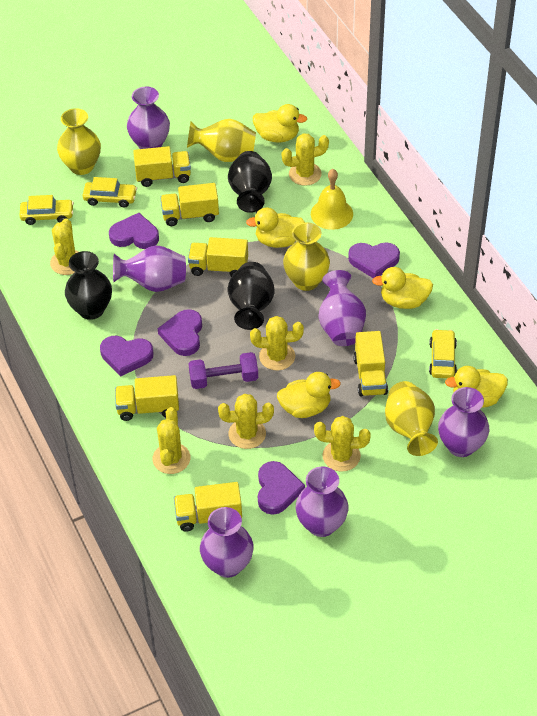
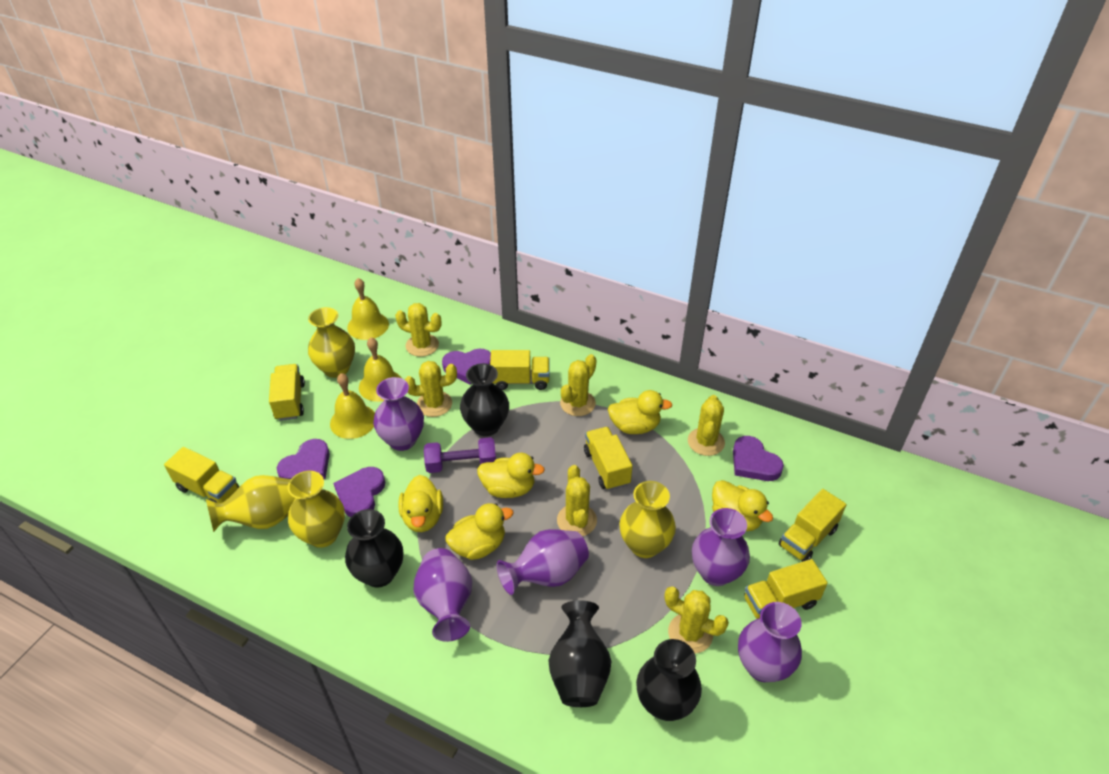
black vase: [65,251,112,320] [227,262,275,330] [228,151,272,213] = 3 -> [345,509,403,587] [460,363,509,436] [549,600,612,707] [636,639,702,721] = 4
purple heart: [100,336,153,376] [109,213,159,249] [157,309,202,356] [258,461,305,515] [348,242,400,278] = 5 -> [277,439,330,479] [333,467,385,517] [442,349,491,384] [733,436,784,481] = 4
purple vase: [113,245,186,292] [127,87,170,149] [200,507,254,578] [296,467,348,537] [318,270,366,346] [438,387,489,457] = 6 -> [373,377,424,451] [414,548,472,642] [497,529,589,595] [692,508,750,586] [738,602,802,682] = 5
yellow bell: [311,169,353,230] = 1 -> [330,373,375,439] [347,278,389,340] [359,337,401,402] = 3
yellow car: [19,195,74,225] [83,177,137,208] [429,329,457,378] = 3 -> none = 0

